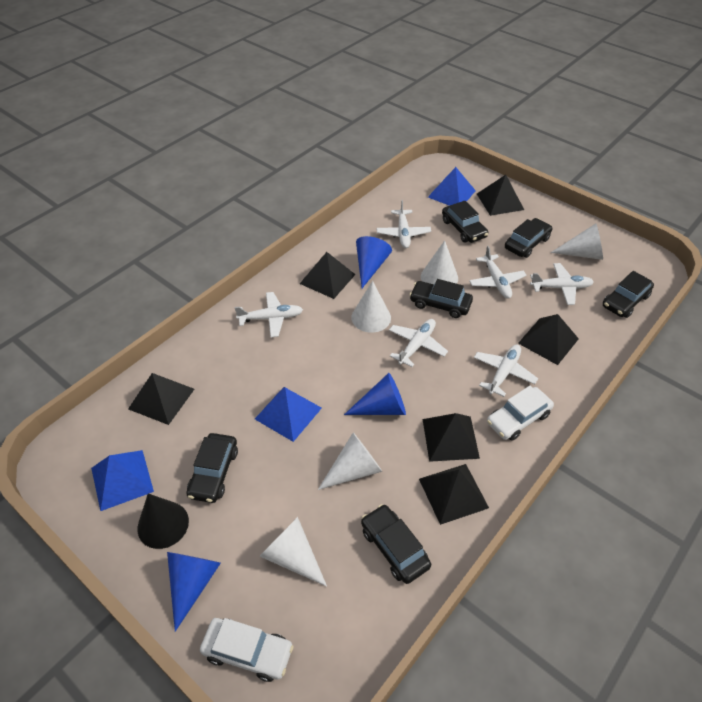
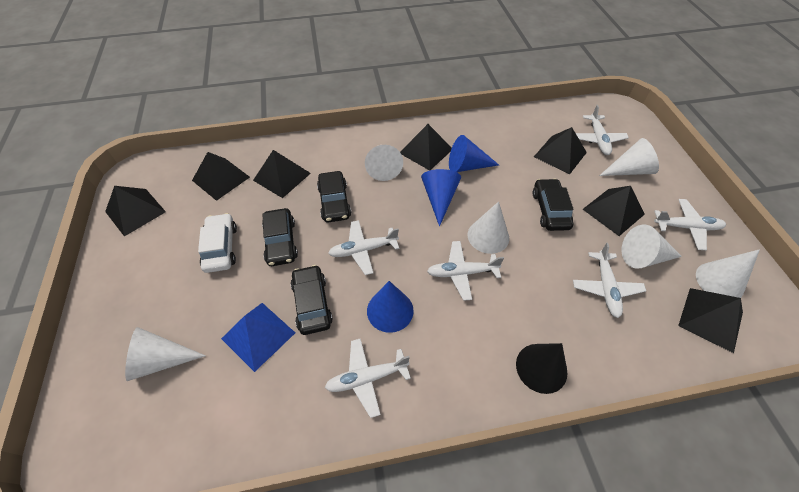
black car: [187,433,238,503] [361,504,431,584] [410,279,473,318] [442,201,488,243] [505,218,552,258] [603,271,654,318] = 6 -> [262,208,298,266] [291,265,333,335] [317,171,352,223] [532,178,574,231] = 4
black pyramid: [128,373,194,425] [300,252,356,299] [419,464,489,525] [423,413,480,462] [477,175,524,216] [518,314,579,365] = 6 -> [105,186,166,237] [192,152,250,201] [253,150,311,198] [400,124,452,171] [534,127,587,175] [583,186,645,236] [678,288,743,353] = 7
blue pyramid: [91,450,154,511] [255,387,322,442] [428,167,476,206] = 3 -> [221,303,295,372] = 1
white car: [200,618,294,682] [487,386,554,441] = 2 -> [198,213,237,273] = 1
white cone: [259,517,327,587] [318,433,382,490] [351,281,391,333] [421,240,458,284] [551,224,603,260] = 5 -> [125,327,206,381] [365,145,403,181] [468,201,509,254] [599,138,659,176] [621,225,682,269] [696,249,760,298] = 6

